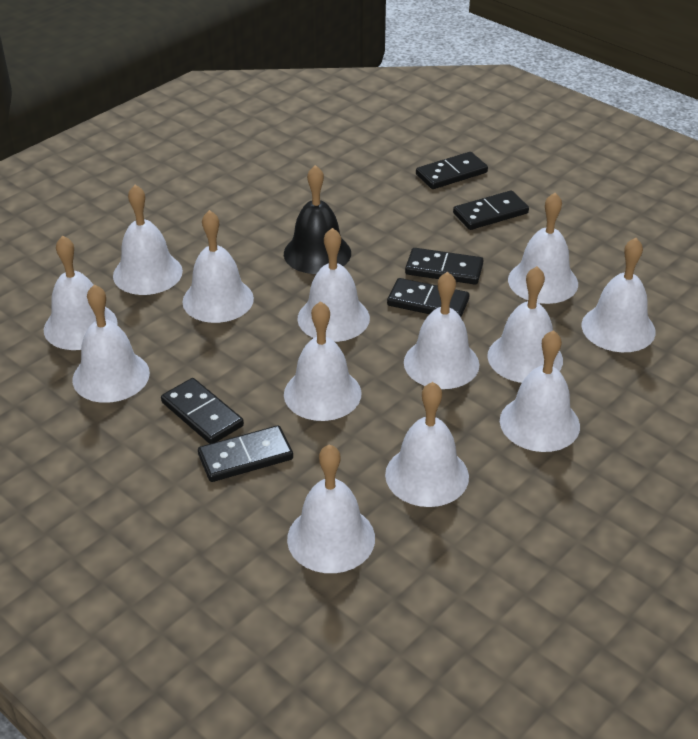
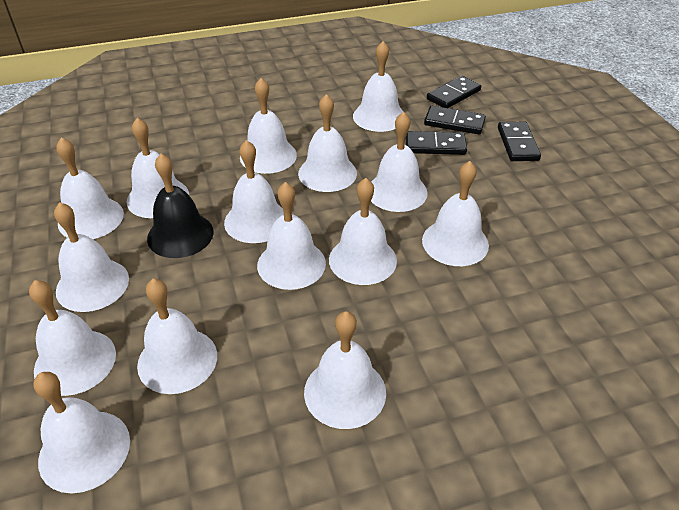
black domino: [161,378,244,444] [198,425,293,482] [387,278,469,317] [405,248,484,285] [416,152,488,189] [453,190,529,230] = 6 -> [405,131,467,155] [424,106,486,134] [427,76,481,108] [498,121,541,161] = 4
white bell: [44,236,118,350] [72,284,150,403] [113,185,183,295] [182,210,254,323] [284,301,362,421] [287,444,375,573] [297,228,370,342] [385,382,469,507] [404,272,480,389] [487,266,563,383] [500,330,580,452] [508,193,578,304] [581,238,656,352] = 13 -> [29,280,116,396] [33,372,130,493] [54,202,129,312] [56,137,124,239] [127,118,189,218] [137,279,217,394] [224,140,284,243] [240,78,297,174] [257,182,326,290] [298,94,357,192] [304,311,386,429] [329,178,397,285] [353,41,403,132] [371,112,428,212] [422,161,489,266] = 15

